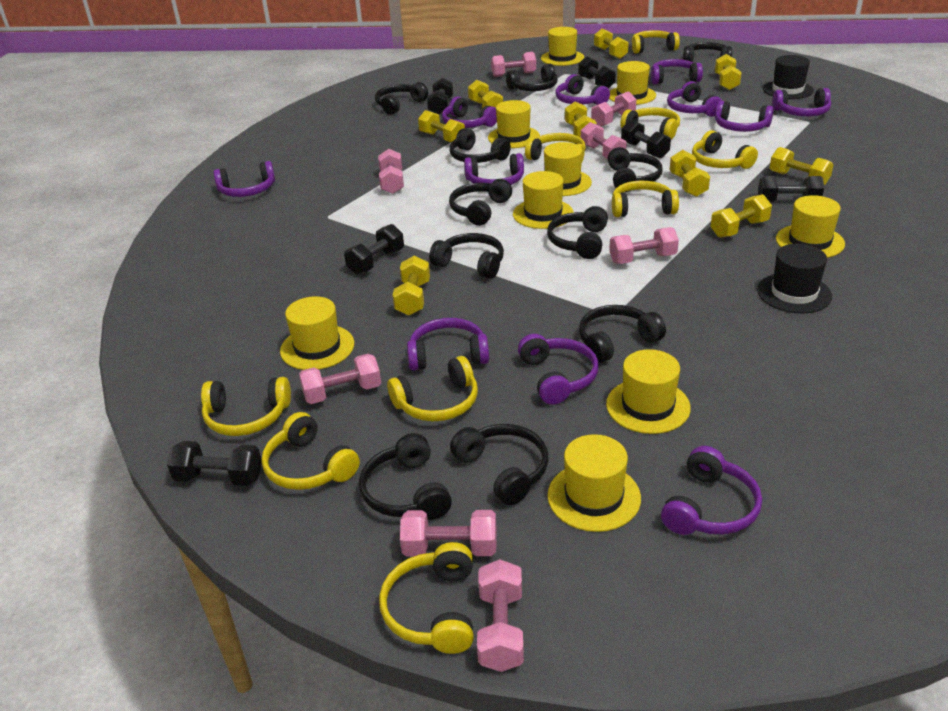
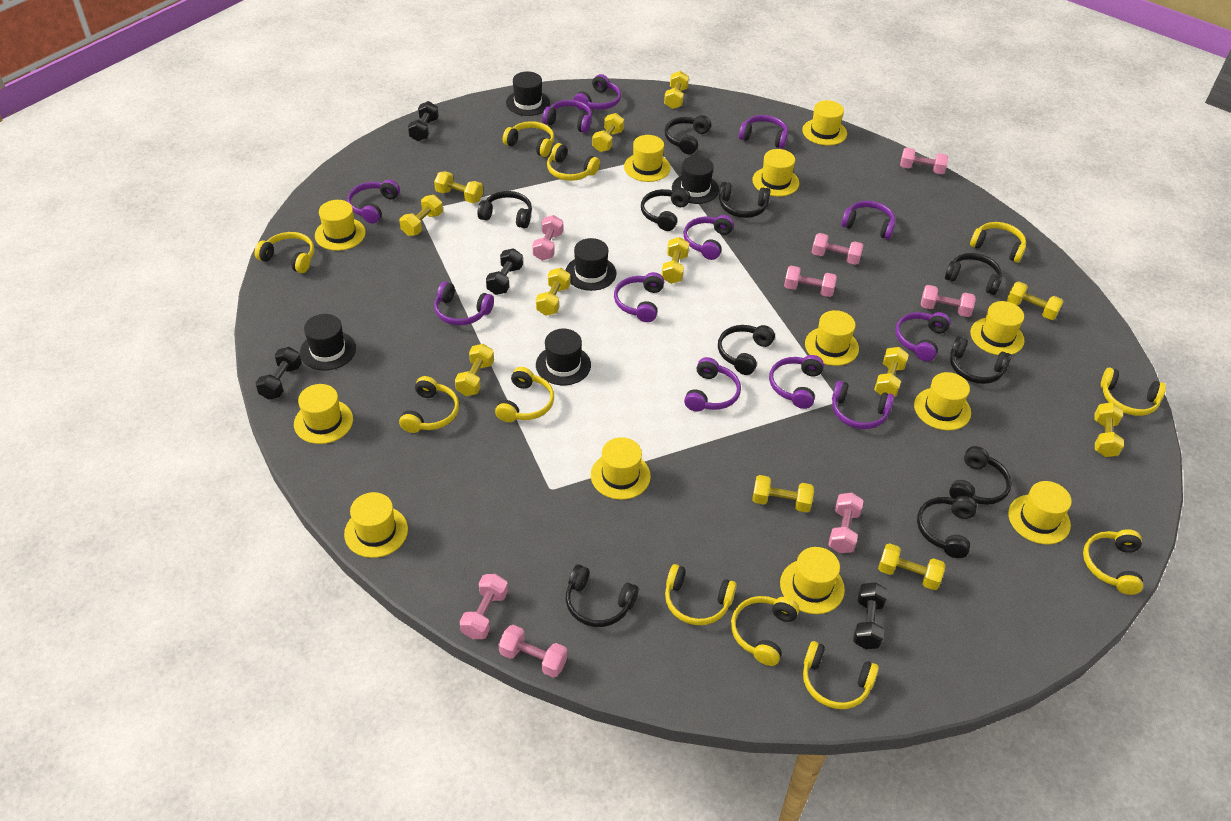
black dumbbell: [167,441,262,486] [344,224,404,275] [427,78,453,114] [578,56,616,88] [621,120,671,159] [758,176,824,202] = 6 -> [256,347,302,400] [408,101,439,141] [486,248,523,295] [853,582,888,649] = 4
black hat: [757,244,832,313] [763,55,814,99] = 2 -> [300,314,356,370] [506,71,550,116] [536,329,591,385] [565,238,617,291] [672,156,719,204] = 5
black headphones: [359,433,452,520] [375,82,428,115] [429,233,504,279] [449,179,512,226] [450,128,511,163] [450,424,549,505] [506,64,558,91] [547,206,608,259] [579,305,666,363] [608,147,663,192] [683,42,732,62] = 11 -> [477,191,532,229] [566,564,639,627] [641,188,690,231] [665,115,711,154] [718,325,775,375] [719,182,771,218] [917,496,977,558] [945,253,1002,295] [949,446,1012,505] [950,336,1012,384] = 10
purple headphones: [213,161,275,197] [407,318,489,371] [442,96,497,128] [464,153,524,185] [518,334,599,405] [556,74,610,105] [651,59,703,84] [661,446,762,535] [667,81,722,117] [715,101,774,132] [772,88,831,116] = 11 -> [347,180,400,224] [434,281,494,325] [542,100,592,133] [574,74,621,110] [614,272,664,322] [683,215,734,260] [684,357,741,412] [739,115,788,149] [769,355,824,409] [832,380,894,429] [841,201,895,240] [896,312,951,361] = 12
yellow dumbbell: [392,256,430,316] [418,110,465,143] [468,80,503,109] [565,101,597,138] [594,28,629,59] [670,150,710,197] [710,194,772,238] [715,54,742,90] [770,147,833,185] = 9 -> [400,195,443,236] [434,171,483,203] [455,344,494,396] [536,268,571,316] [592,113,624,152] [662,237,689,284] [664,71,689,109] [752,475,814,512] [874,347,909,397] [878,543,945,590] [1007,282,1064,320] [1094,402,1124,457] = 12
yellow hat: [280,296,354,370] [488,100,540,148] [513,171,574,229] [541,27,584,66] [544,142,592,196] [547,434,641,532] [606,349,691,434] [609,61,656,105] [776,195,845,258] = 9 -> [294,384,353,444] [315,200,366,251] [344,492,408,558] [591,437,651,500] [624,135,671,182] [752,149,799,196] [780,547,845,614] [802,100,847,145] [805,310,859,366] [914,372,971,431] [970,301,1025,355] [1008,481,1072,544] = 12
yellow headphones: [201,377,291,436] [261,412,360,490] [379,542,474,654] [387,356,478,421] [525,133,586,162] [612,181,679,217] [620,107,680,139] [632,30,680,54] [692,130,758,169] = 9 -> [255,232,314,273] [399,376,459,433] [495,367,554,422] [503,121,554,157] [547,143,600,181] [665,564,737,625] [731,596,799,666] [803,641,879,709] [970,222,1026,263] [1083,529,1143,595] [1101,368,1166,416] = 11

